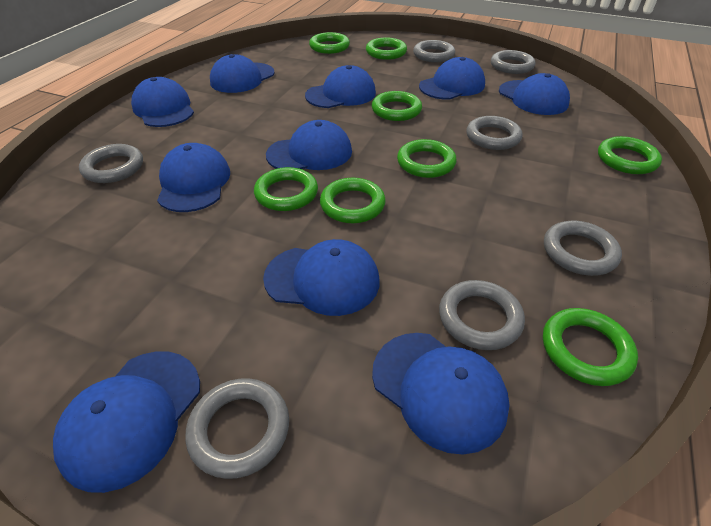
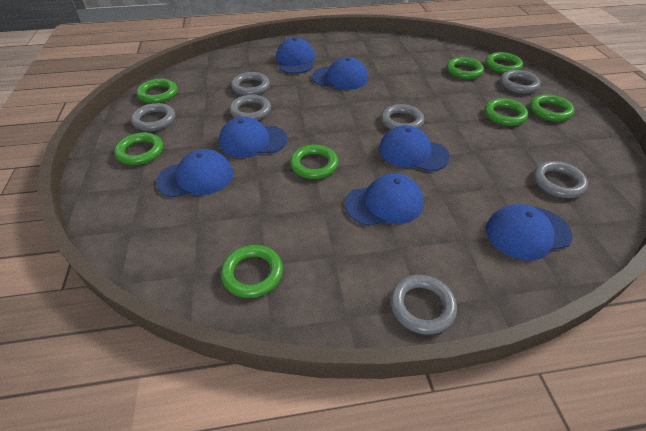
blue cap: [53,351,200,493] [131,77,194,127] [157,143,230,212] [210,54,275,93] [263,239,379,316] [266,120,352,170] [305,65,376,108] [372,333,510,455] [419,57,485,100] [499,73,570,115] = 10 -> [156,149,233,198] [219,117,288,158] [276,38,315,74] [312,57,368,90] [345,173,424,226] [379,125,450,171] [486,204,572,261] = 7

